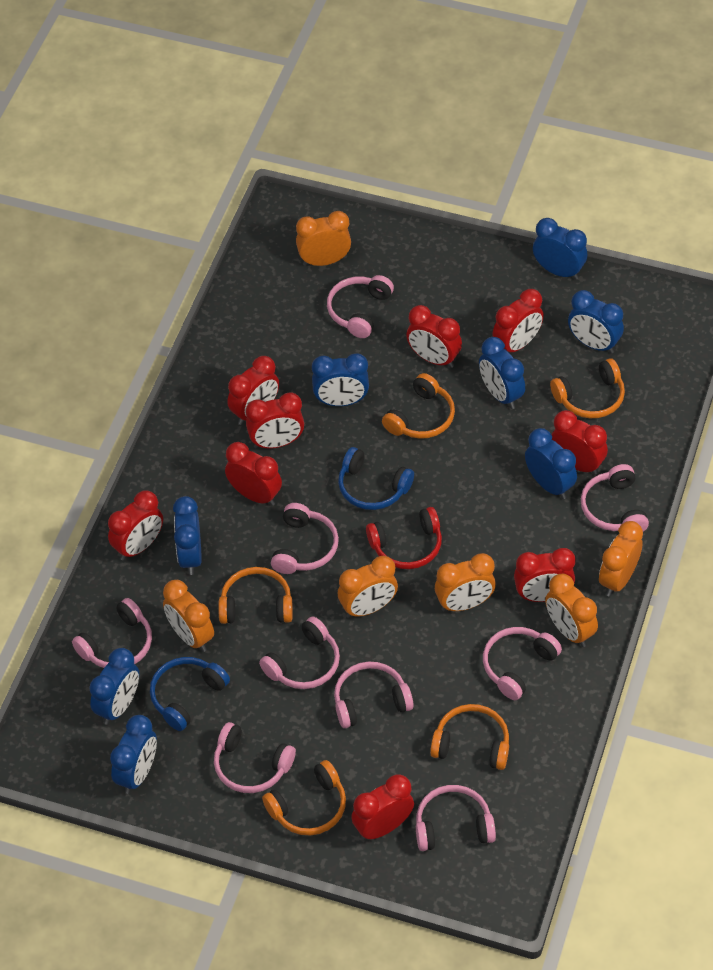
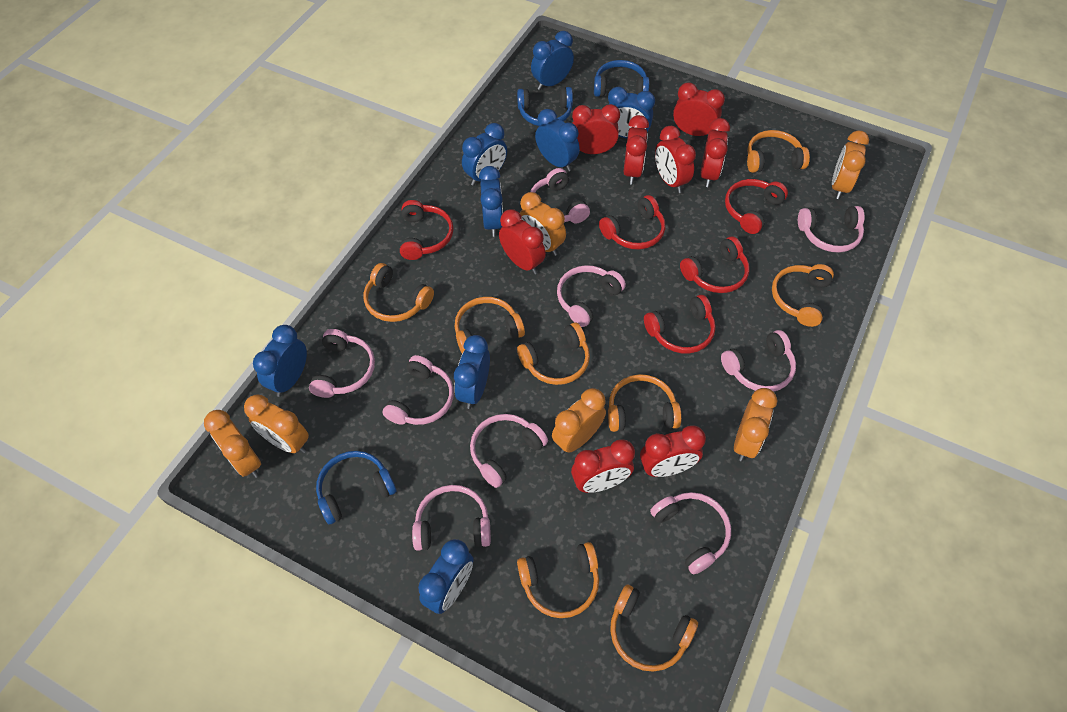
blue headphones: [150,657,230,731] [338,447,414,510] = 2 -> [316,451,397,524] [517,87,573,126] [594,60,649,97] = 3
orange headphones: [218,567,293,624] [262,760,346,835] [382,373,455,439] [430,704,509,770] [550,358,625,418] = 5 -> [364,263,434,322] [455,297,525,354] [517,323,590,385] [517,542,599,618] [608,374,682,432] [610,584,698,672] [747,130,810,173] [772,264,834,327] = 8
red clock: [108,490,163,561] [225,442,282,506] [227,356,279,425] [246,392,304,449] [351,774,414,840] [406,305,462,368] [492,289,544,352] [514,548,575,602] [551,410,608,475] = 9 -> [499,209,546,274] [571,439,635,493] [572,104,620,154] [624,115,649,184] [640,425,706,477] [655,126,696,193] [673,82,725,137] [700,118,730,187] = 8
red headphones: [366,507,442,569] = 1 -> [400,200,454,260] [599,195,665,250] [644,295,716,353] [680,236,749,293] [725,179,788,234] = 5

